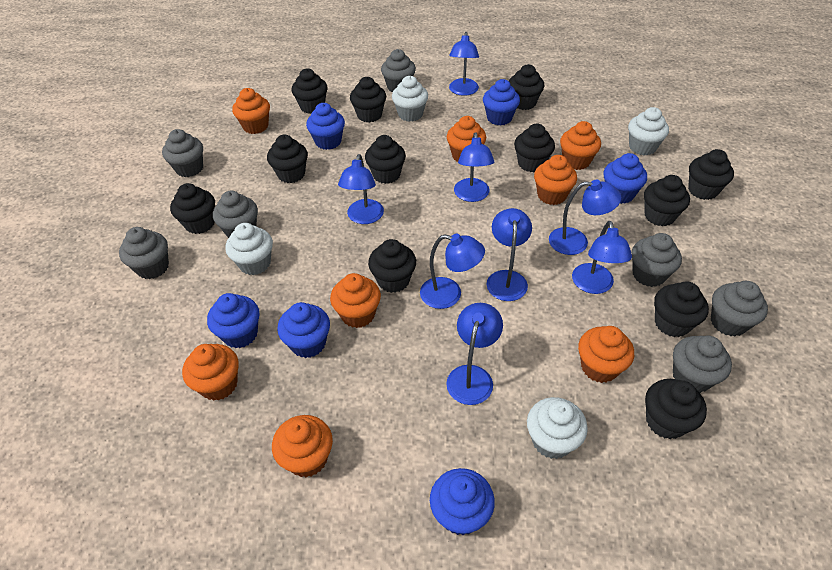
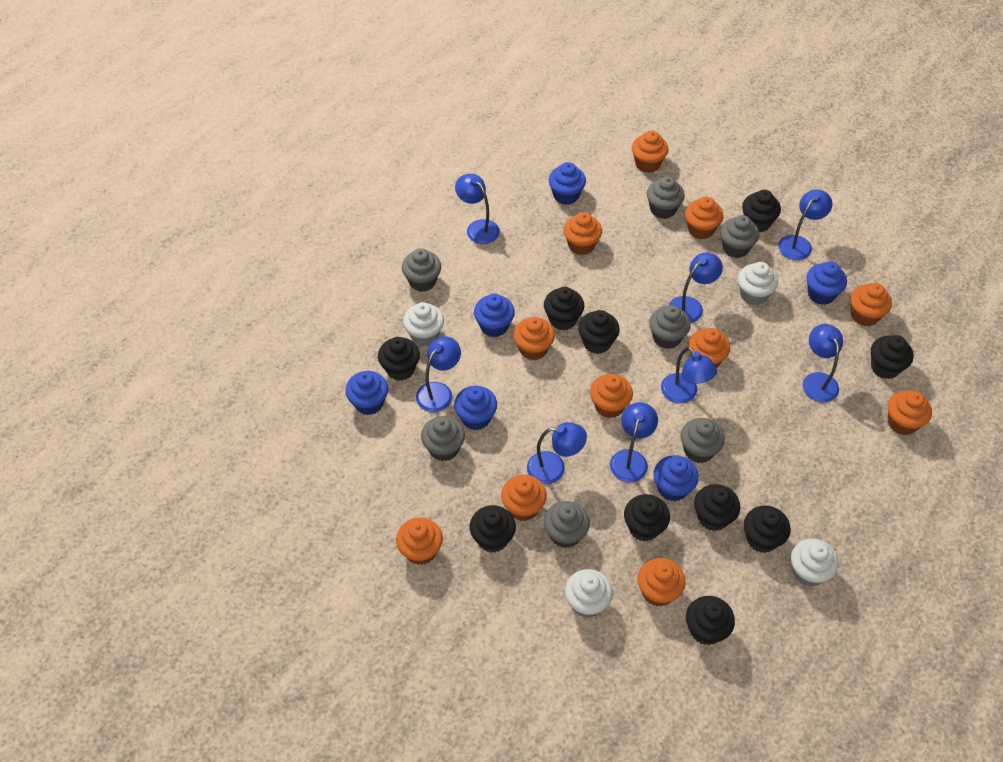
black cupcake: [170,183,215,234] [267,135,308,183] [291,69,328,114] [350,77,386,122] [365,135,406,184] [368,239,416,293] [509,64,544,110] [514,124,555,172] [644,175,690,226] [645,379,707,439] [654,281,709,337] [688,149,734,200] = 12 -> [378,337,420,381] [470,505,516,553] [544,287,584,330] [578,310,620,354] [624,494,670,541] [686,596,735,645] [694,484,740,531] [742,190,781,232] [744,506,791,553] [871,335,913,379] = 10
orange cupcake: [182,344,239,401] [232,88,270,134] [272,415,333,477] [330,273,381,328] [447,116,486,162] [534,155,577,205] [560,121,601,170] [578,326,634,383] = 8 -> [396,517,443,565] [501,475,547,521] [513,317,555,360] [563,212,602,255] [590,374,633,418] [632,130,668,173] [638,558,685,606] [685,196,723,239] [688,328,730,368] [851,283,892,326] [888,390,932,435] = 11

